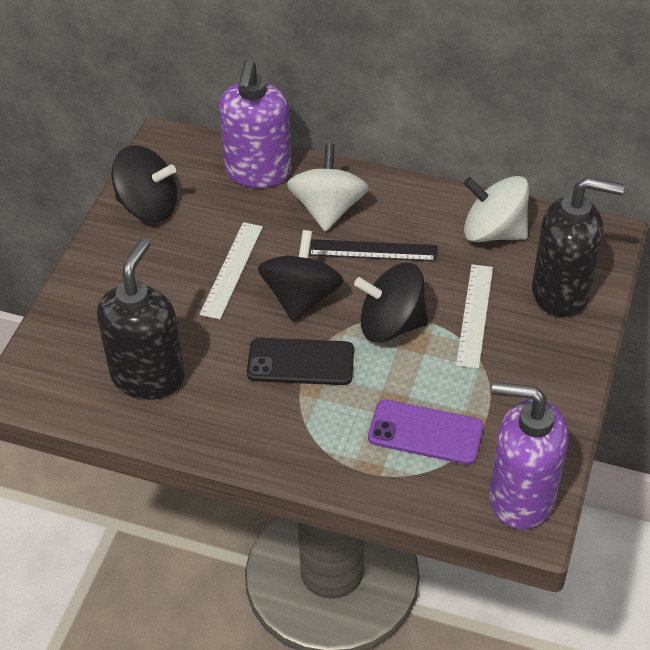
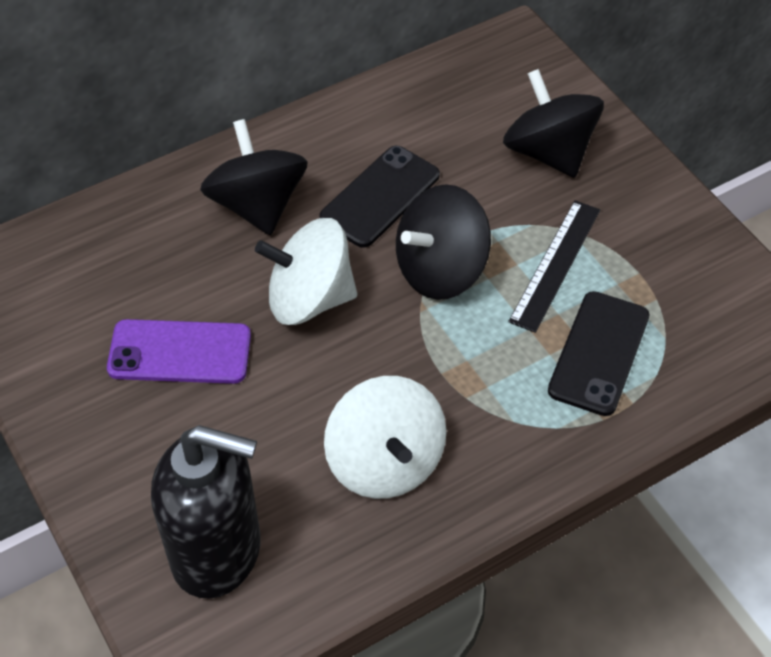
black phone: [247,338,354,385] = 1 -> [319,146,440,248] [548,291,649,416] = 2
black soap dispenser: [97,238,185,400] [532,177,624,317] = 2 -> [151,425,261,599] = 1
purple soap dispenser: [219,59,292,188] [489,382,569,530] = 2 -> none = 0
white ruler: [200,222,263,320] [456,264,493,369] = 2 -> none = 0

